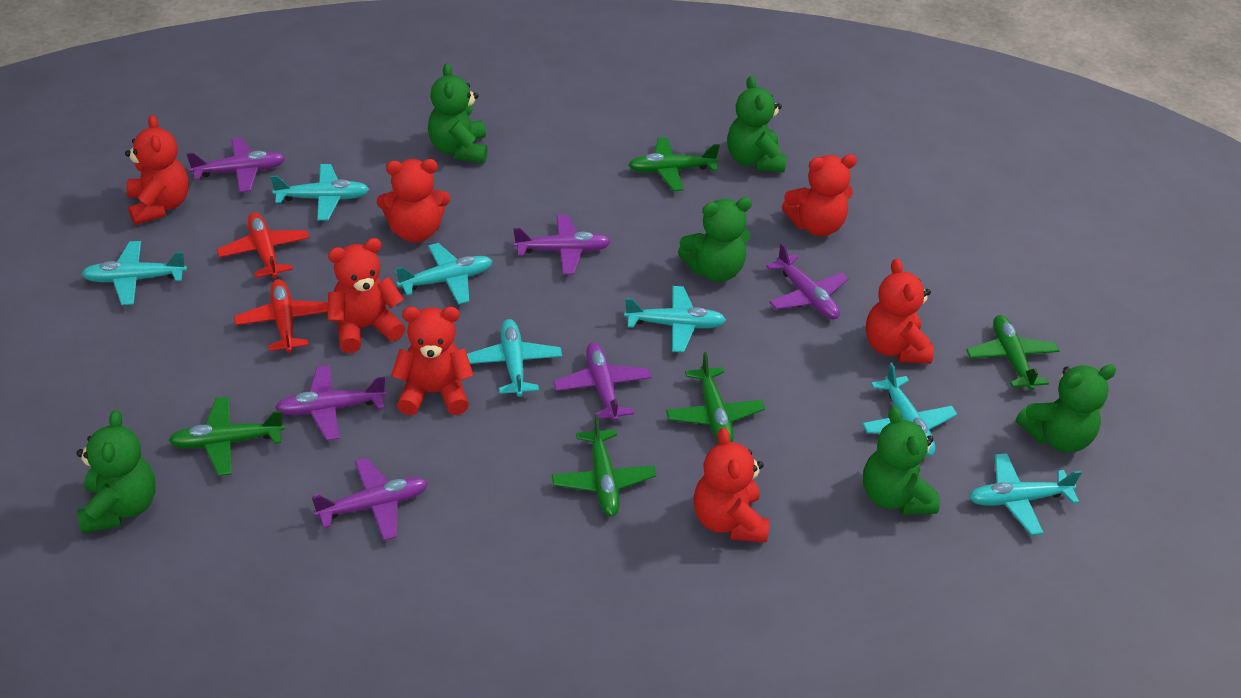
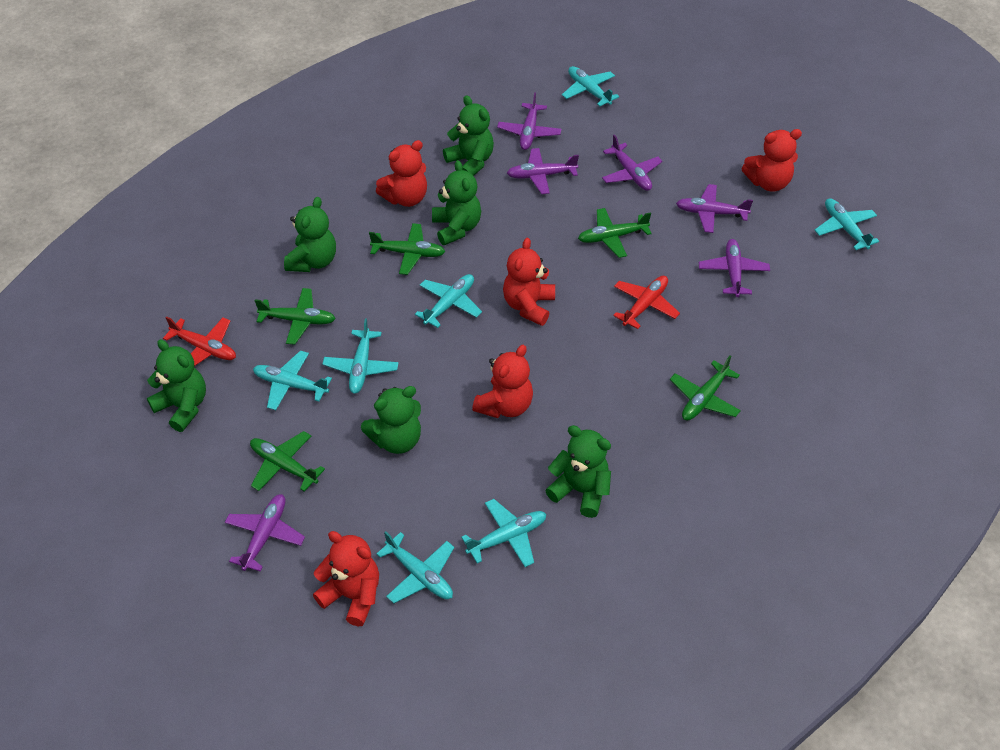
red teddy bear: [125,115,189,225] [327,238,405,353] [377,159,450,242] [391,307,474,415] [693,428,769,542] [782,154,857,236] [866,259,934,364] = 7 -> [313,531,379,627] [376,140,427,207] [472,345,533,418] [503,238,555,326] [741,129,802,192] = 5

